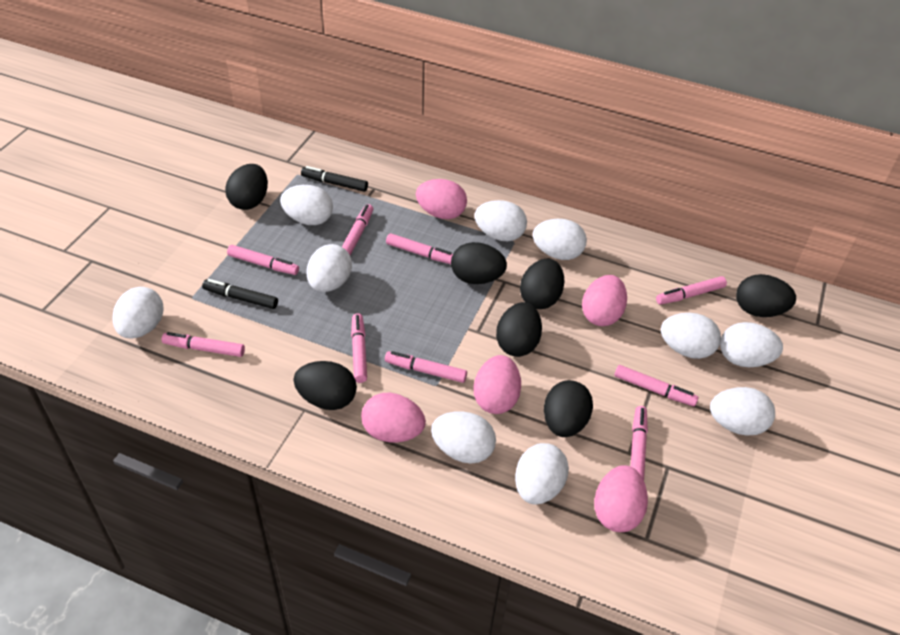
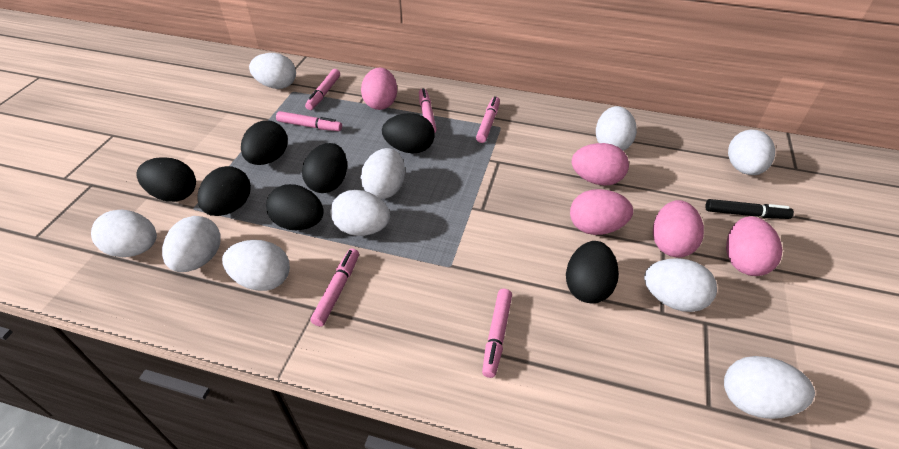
black marker: [202,279,278,309] [301,166,368,192] = 2 -> [706,199,794,219] = 1
pink marker: [162,332,245,357] [227,245,299,275] [342,204,373,255] [351,313,367,383] [385,351,467,383] [386,233,453,264] [614,365,698,406] [630,406,648,480] [656,276,727,305] = 9 -> [276,111,342,131] [305,69,340,110] [311,248,359,327] [419,88,437,132] [476,96,500,143] [482,289,512,378] = 6

